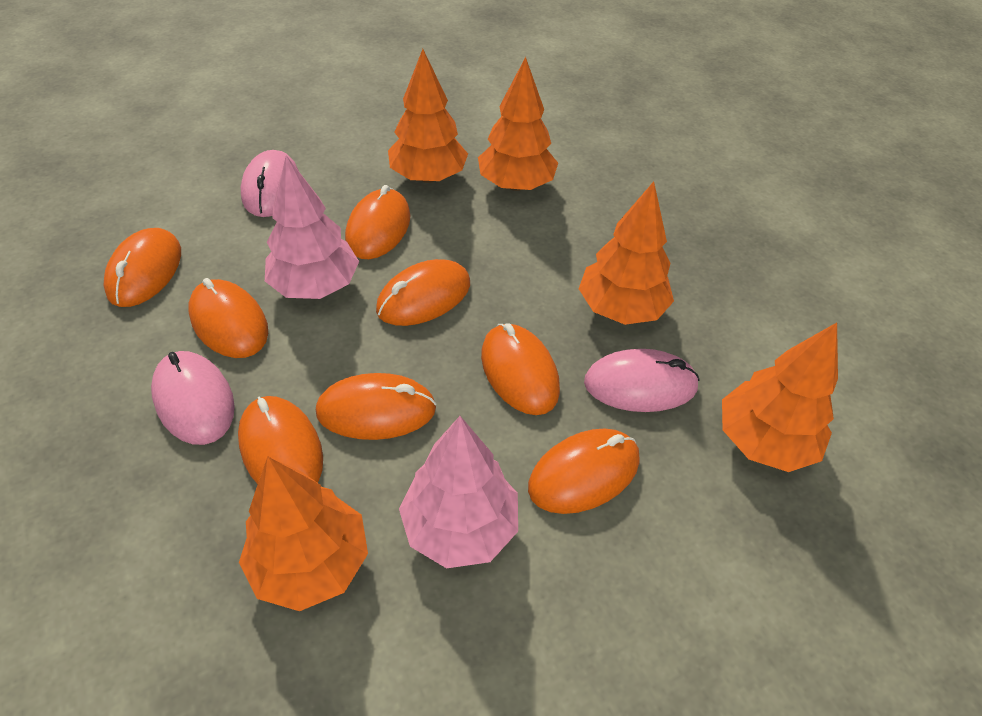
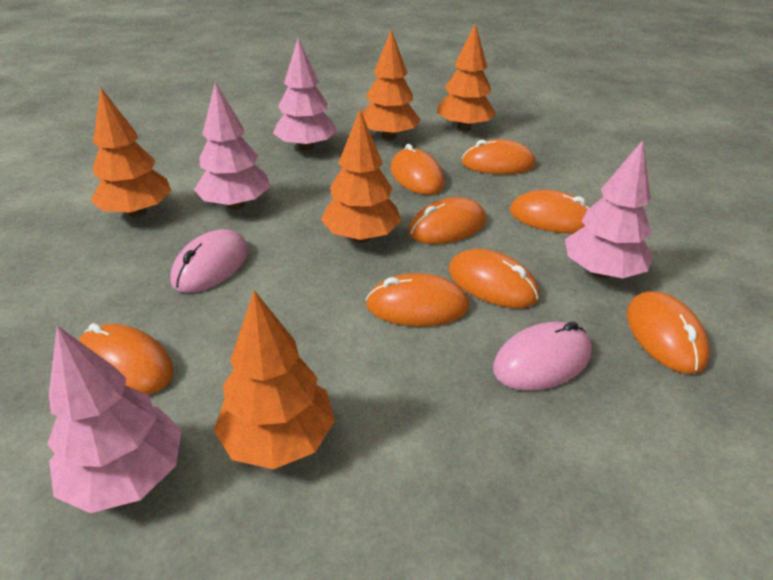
pink mouse: [151,351,235,445] [241,150,299,217] [584,349,700,412] = 3 -> [170,229,248,293] [493,321,592,391] = 2
pink tree: [265,155,359,299] [399,416,518,568] = 2 -> [47,326,181,513] [194,82,270,210] [273,38,337,151] [565,140,653,278] = 4

